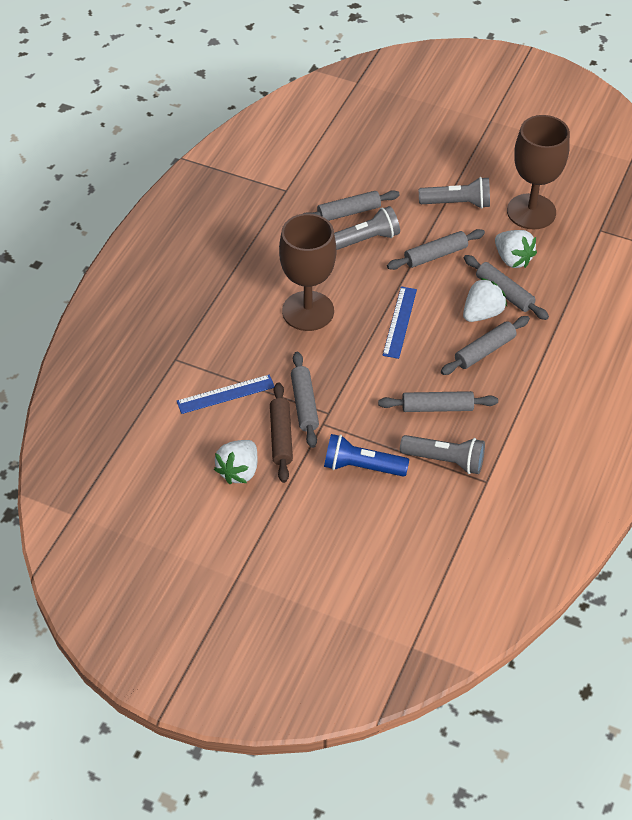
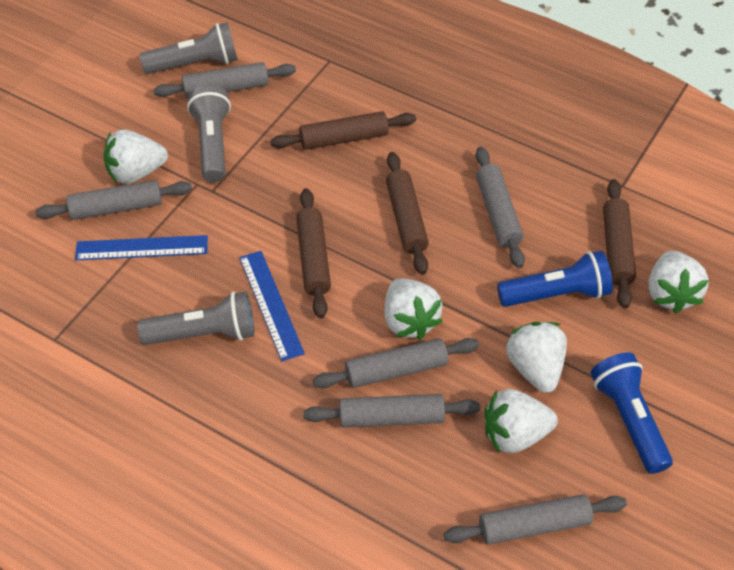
blue flashlight: [324,434,409,476] = 1 -> [497,251,613,307] [591,352,673,474] = 2
brown goblet: [279,213,336,331] [507,115,570,230] = 2 -> none = 0
brown rolling pin: [270,382,293,483] = 1 -> [271,111,416,150] [296,188,331,318] [386,152,429,275] [603,179,636,308] = 4
white strawberry: [214,440,258,484] [463,278,507,322] [495,230,537,268] = 3 -> [104,130,168,184] [385,278,443,340] [484,389,558,453] [506,322,567,393] [648,251,709,313] = 5

